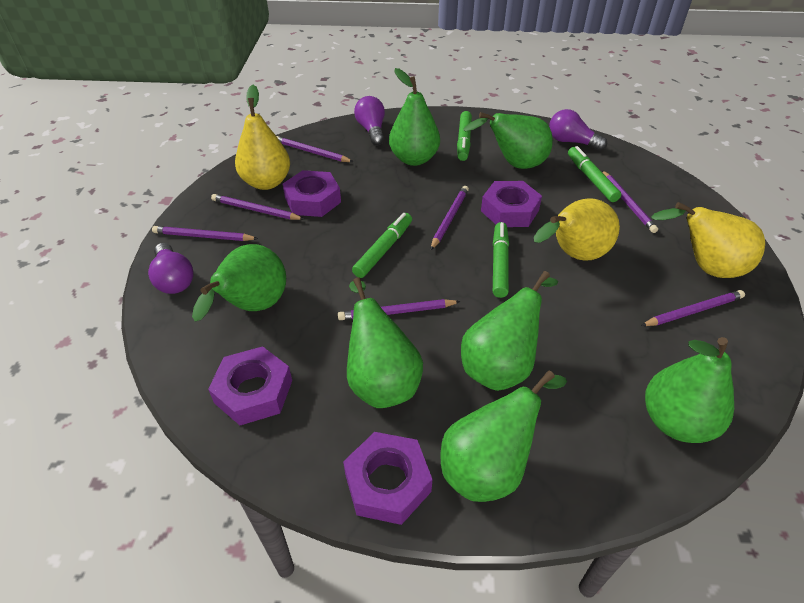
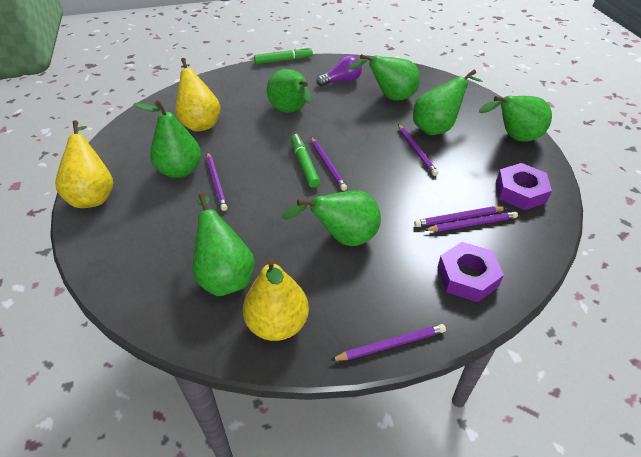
green marker: [352,213,412,278] [457,111,472,161] [493,222,509,298] [568,146,621,202] = 4 -> [254,47,313,64] [291,134,320,188] = 2
purple light bulb: [148,243,194,294] [354,96,385,145] [549,109,607,151] = 3 -> [316,55,362,86] = 1
purple nut: [208,346,292,425] [283,170,341,217] [343,432,432,525] [481,181,542,227] = 4 -> [437,242,504,302] [496,163,552,210] = 2
purple pencil: [152,226,259,241] [211,194,304,220] [276,136,353,162] [338,299,461,320] [431,186,469,250] [602,170,658,233] [641,290,745,326] = 7 -> [206,152,228,211] [311,137,347,191] [330,324,446,361] [398,124,438,176] [414,206,506,227] [424,211,518,232] = 6

